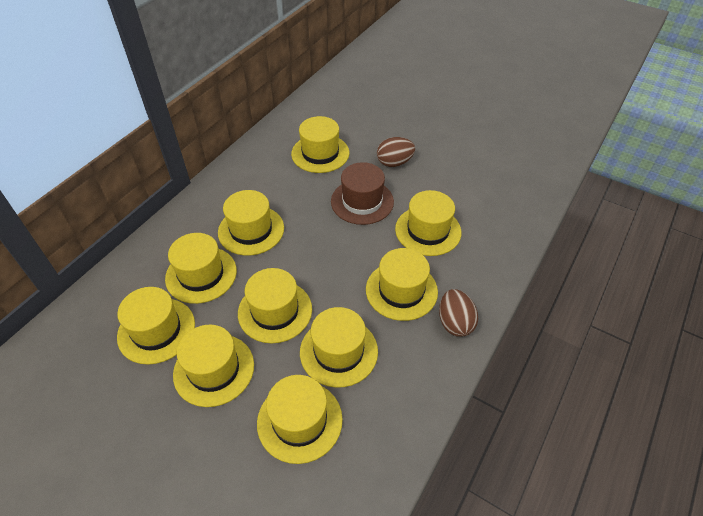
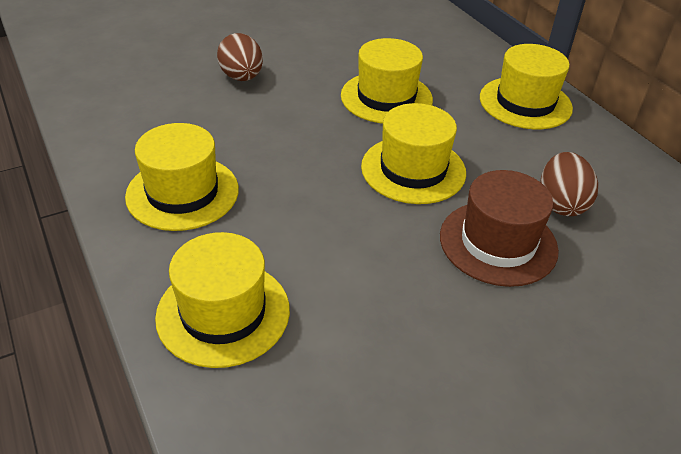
yellow hat: [117,287,195,365] [165,233,237,304] [173,325,254,407] [218,190,284,256] [238,268,312,343] [257,375,343,464] [291,116,349,173] [300,307,378,388] [366,248,438,321] [395,190,461,256] = 10 -> [125,123,239,231] [155,232,290,368] [341,38,433,124] [361,103,466,204] [480,44,573,129] = 5

